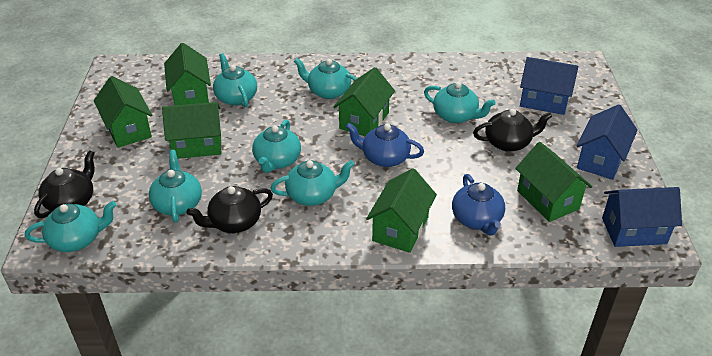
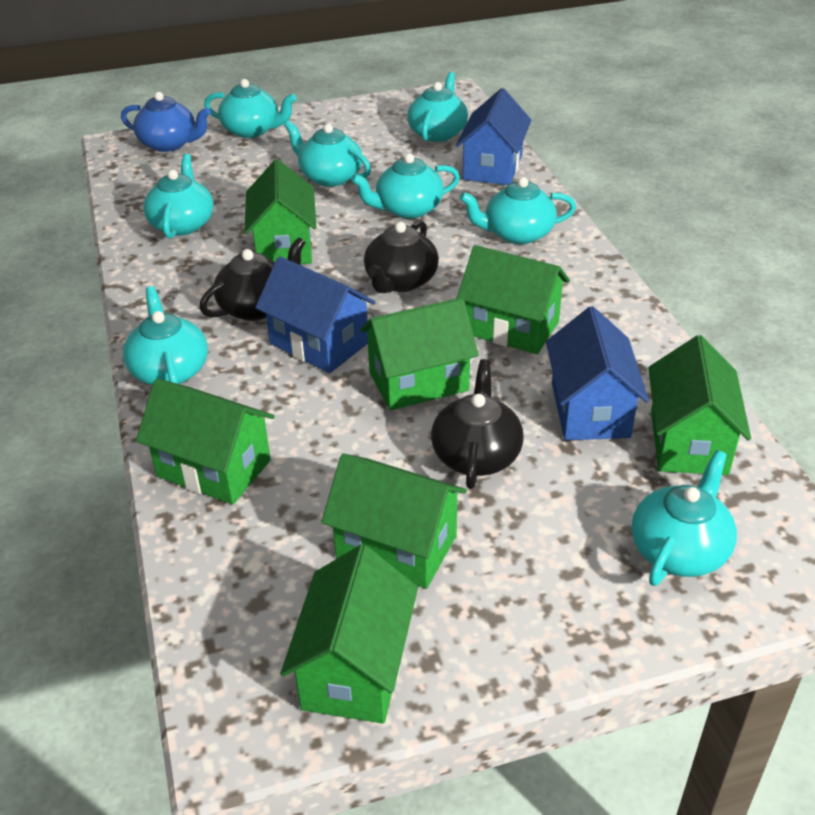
blue teapot: [346,123,424,167] [452,174,505,235] = 2 -> [121,92,211,152] = 1
green house: [94,76,152,148] [162,102,221,159] [164,43,211,105] [333,67,395,136] [366,168,437,253] [515,142,592,222] = 6 -> [136,378,275,505] [245,159,316,264] [281,544,418,724] [321,454,467,589] [360,297,479,410] [457,245,570,354] [648,335,751,475] = 7
turquoise teapot: [25,201,117,252] [149,150,202,223] [213,53,257,107] [252,120,301,173] [270,160,355,206] [293,58,357,99] [424,82,496,123] = 7 -> [123,286,208,385] [143,154,214,239] [204,79,296,138] [284,121,371,187] [351,153,460,219] [407,72,468,142] [460,177,576,244] [632,450,737,586] = 8

